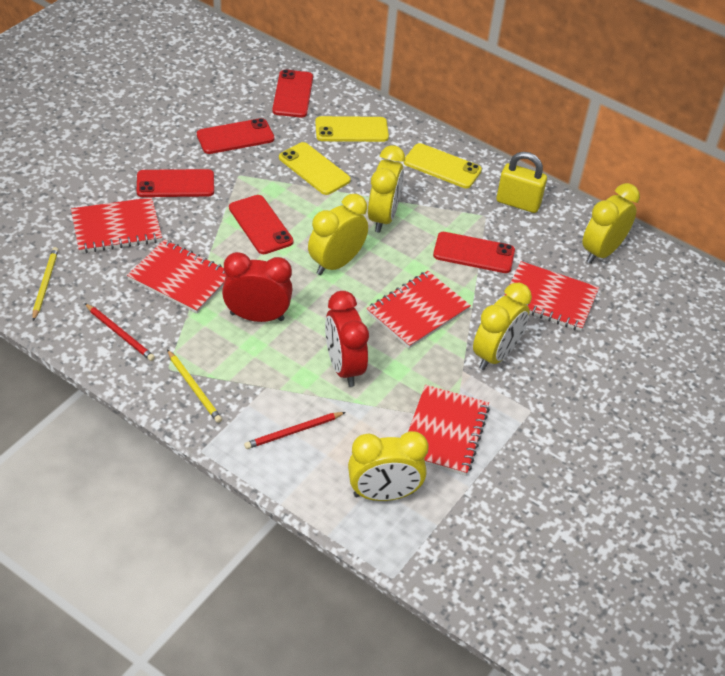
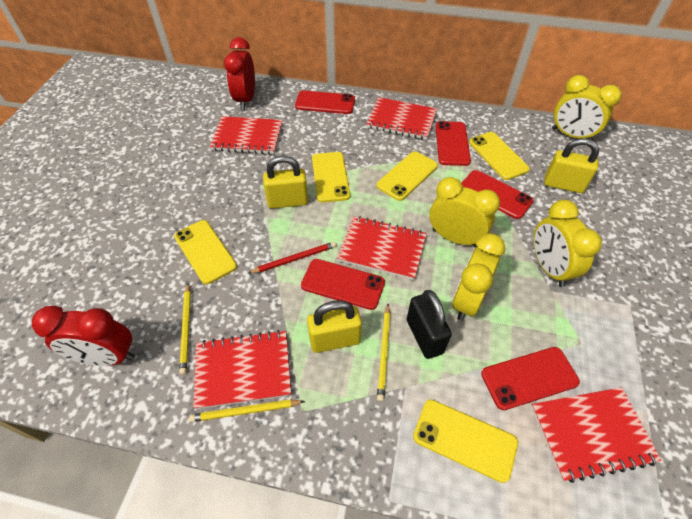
black padlock: none = 0 -> [407,290,452,359] = 1
red pencil: [85,303,155,361] [244,412,346,449] = 2 -> [248,242,336,273] = 1
yellow clock: [308,194,368,275] [348,431,428,501] [368,145,405,233] [473,283,532,370] [582,183,640,264] = 5 -> [429,177,500,247] [452,233,505,321] [534,200,602,287] [552,75,621,140] = 4
yellow padlock: [497,152,547,213] = 1 -> [263,156,308,209] [307,300,362,353] [544,138,599,193] = 3
yellow pencil: [32,247,59,321] [167,349,222,423] = 2 -> [179,284,191,375] [189,400,305,422] [377,304,390,402] = 3
yellow phone: [279,142,351,195] [315,116,389,142] [404,143,482,188] = 3 -> [174,220,237,284] [312,152,350,203] [376,151,438,201] [413,400,518,483] [469,132,530,180] = 5

